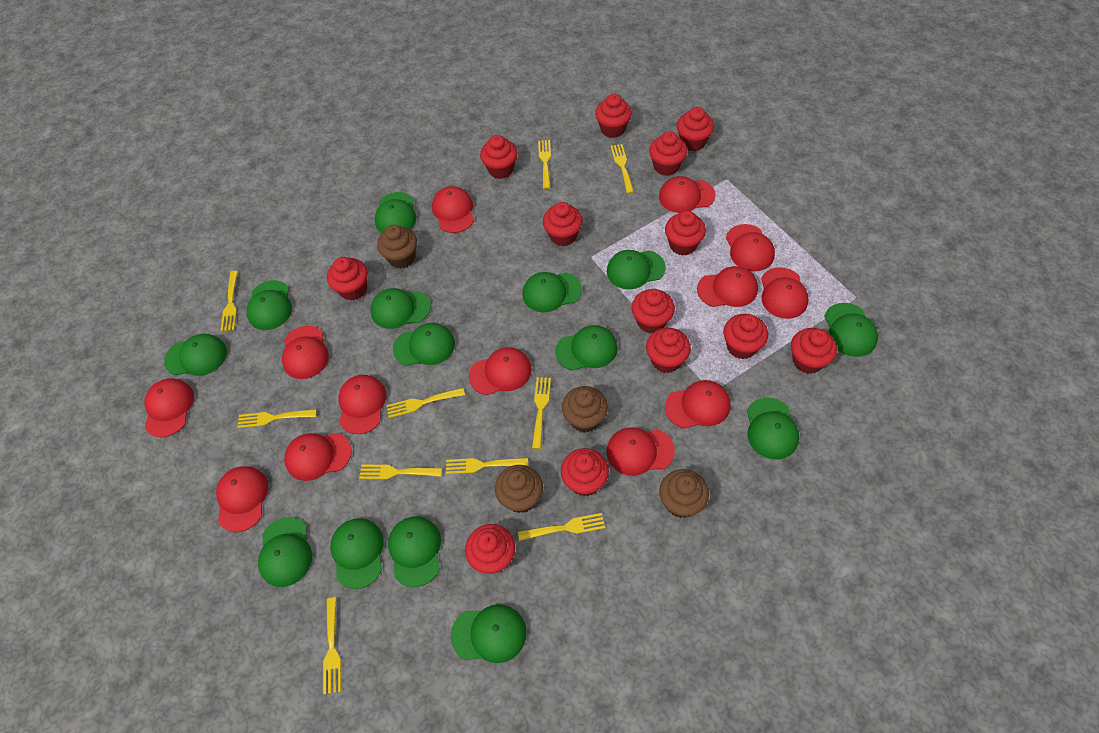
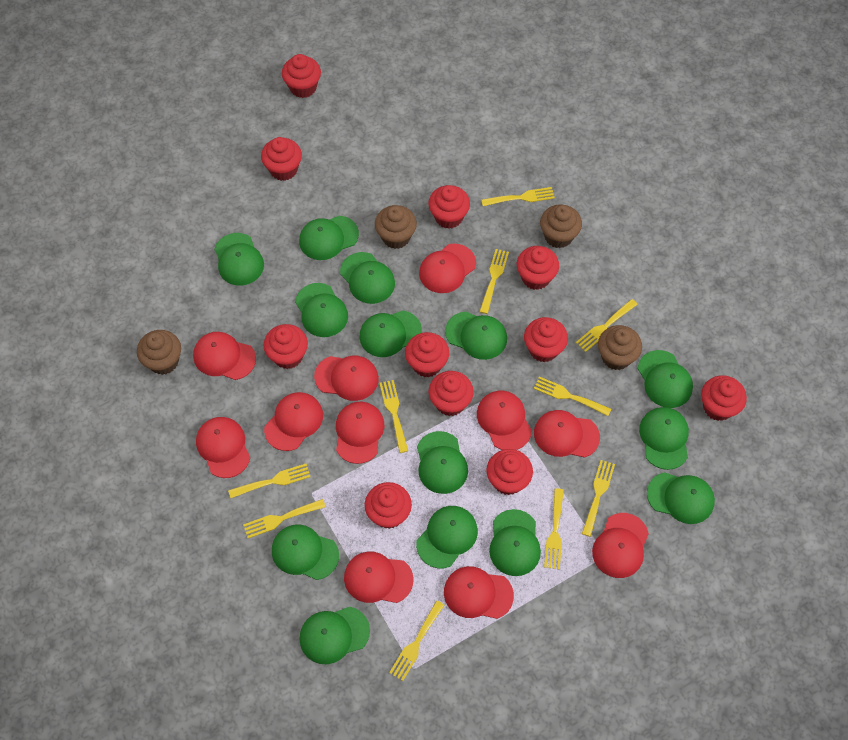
red cap: [144,378,194,437] [216,466,268,532] [282,326,329,379] [284,433,352,481] [338,375,386,434] [432,186,474,233] [469,347,532,395] [607,427,675,476] [659,176,716,213] [665,380,731,429] [697,266,758,307] [726,224,775,271] [761,267,809,319] = 13 -> [193,332,256,380] [196,417,250,478] [264,392,323,451] [314,355,379,401] [336,402,384,464] [344,551,413,603] [419,244,476,293] [444,566,514,619] [477,391,532,450] [534,410,600,458] [592,513,649,578] = 11
red cupcake: [327,257,368,301] [465,524,515,574] [480,135,517,179] [543,202,583,246] [561,448,609,496] [595,94,632,138] [632,289,675,333] [646,328,691,373] [649,131,687,176] [665,211,706,256] [677,107,714,151] [723,314,768,359] [791,328,837,374] = 13 -> [261,137,302,181] [263,324,308,369] [282,54,321,98] [365,482,412,529] [405,332,449,377] [428,185,470,229] [428,371,474,416] [486,449,533,495] [517,246,559,290] [524,317,568,362] [701,375,747,421] = 11

